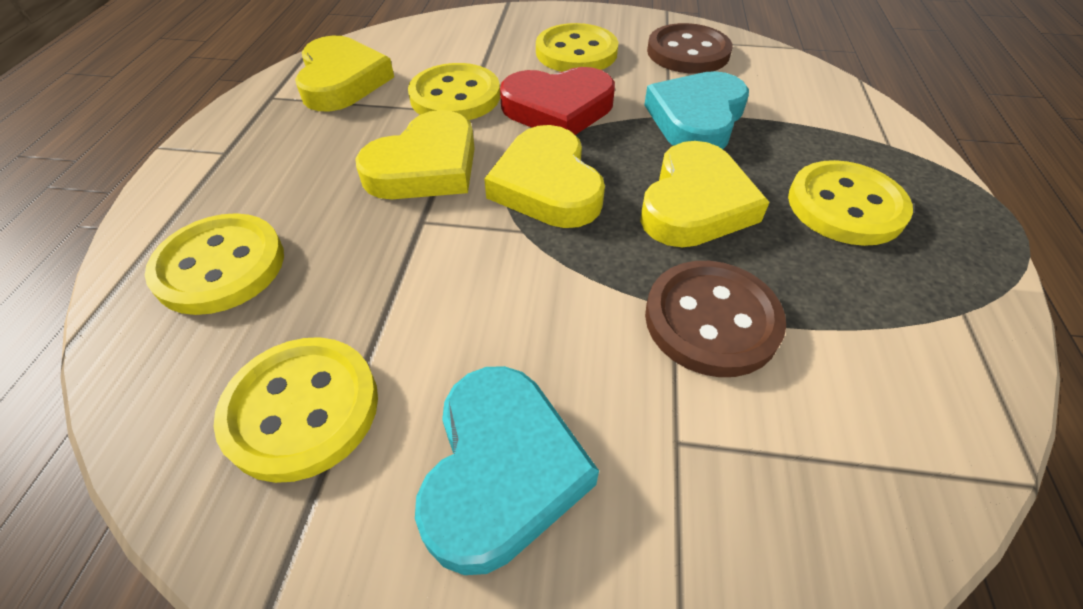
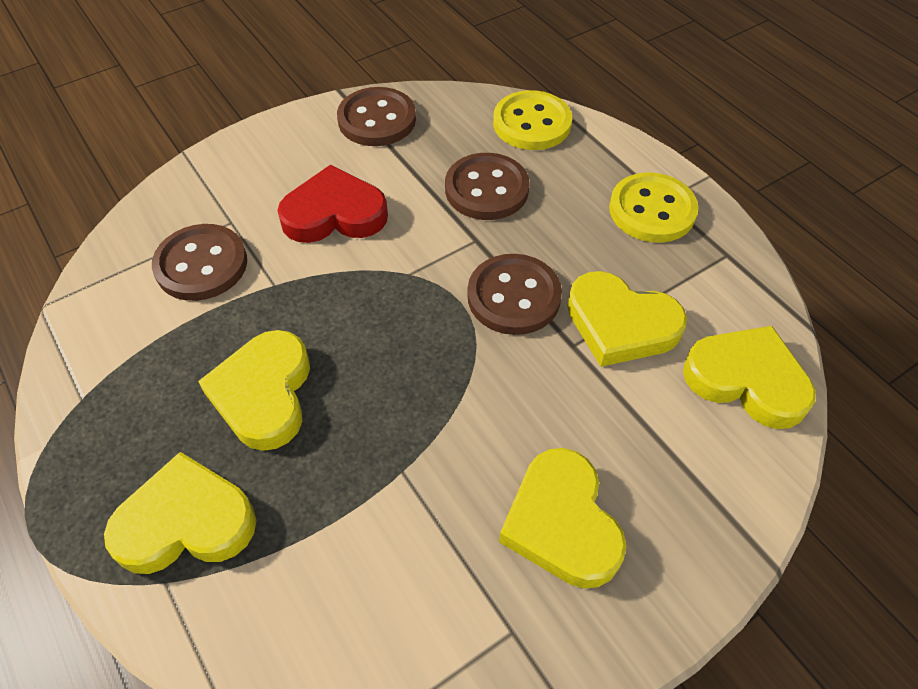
brown button: [645,261,786,377] [647,23,732,74] = 2 -> [152,224,247,301] [337,87,416,146] [445,153,530,220] [467,254,562,335] = 4
turquoise heart: [415,366,599,575] [644,71,749,149] = 2 -> none = 0
yellow button: [145,213,284,315] [214,337,378,483] [408,63,500,120] [536,23,618,72] [788,160,913,246] = 5 -> [493,90,572,150] [609,172,699,243] = 2
yellow heart: [295,36,394,111] [355,110,475,199] [484,125,605,228] [640,141,770,247] = 4 -> [104,452,256,574] [198,330,310,451] [499,448,627,588] [567,271,687,367] [683,326,816,429] = 5

